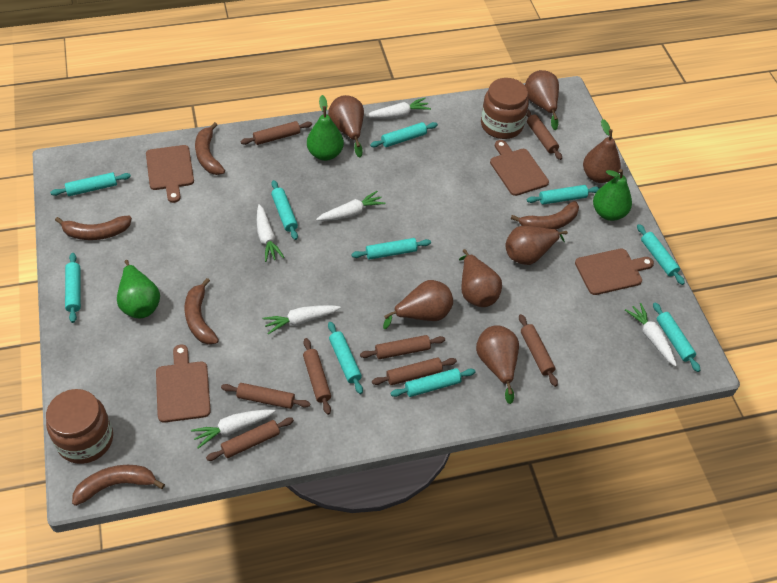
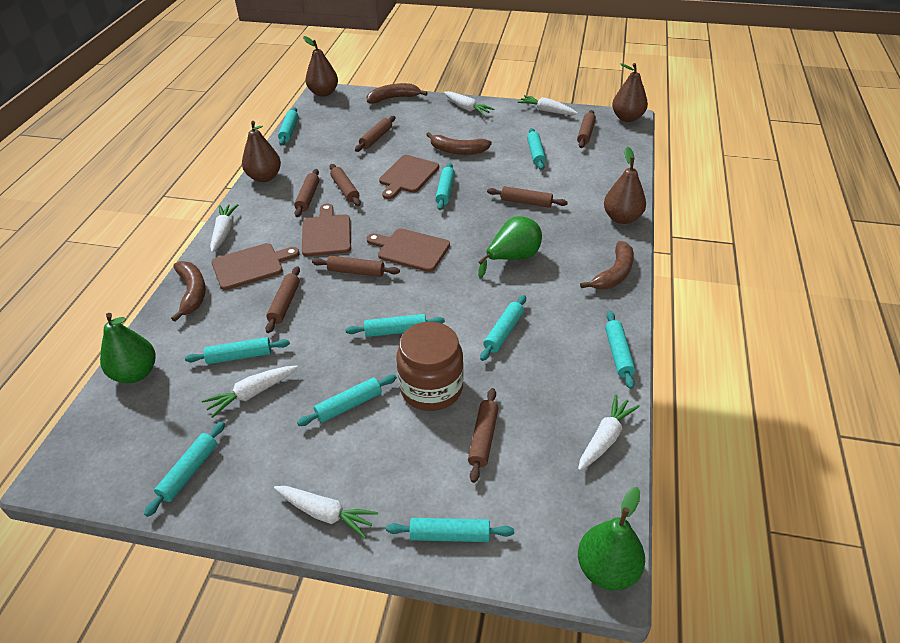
brown banana: [55,216,132,240] [72,465,165,506] [184,278,219,345] [195,122,225,175] [511,201,579,229] = 5 -> [171,261,206,322] [367,83,427,104] [426,132,492,155] [580,241,634,289] = 4
brown jar: [46,389,113,464] [481,78,529,139] = 2 -> [396,322,464,411] = 1
brown pear: [328,95,364,157] [383,280,453,329] [459,249,502,307] [476,325,519,404] [505,226,568,265] [525,70,559,130] [583,119,621,183] = 7 -> [242,121,281,182] [303,36,338,97] [604,147,646,224] [612,63,648,122] = 4

